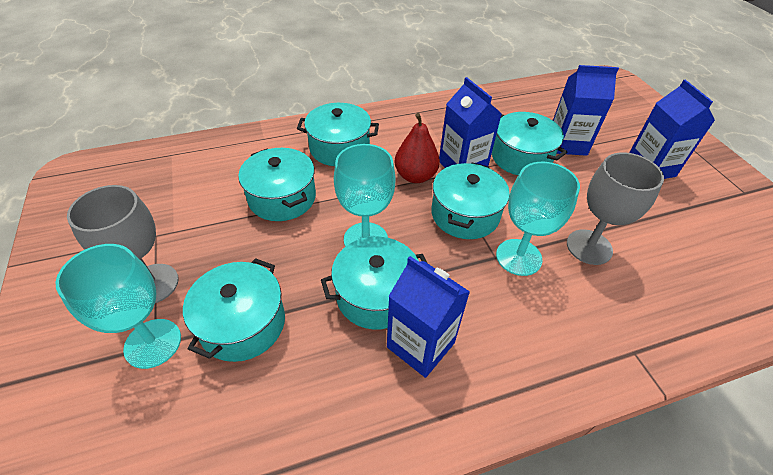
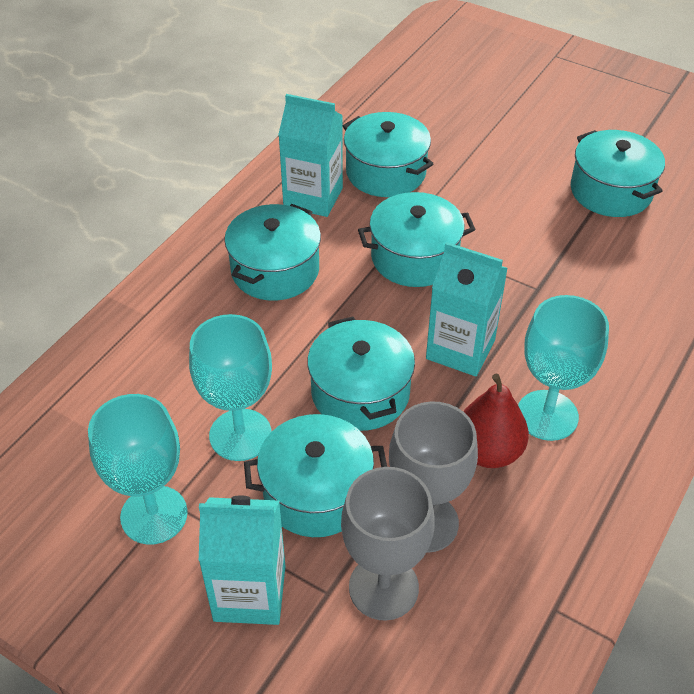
blue carton: [387,256,470,378] [439,77,502,168] [553,65,619,156] [629,80,715,179] = 4 -> none = 0
turquoise carton: none = 0 -> [199,495,285,625] [278,94,343,217] [426,242,508,377] = 3

